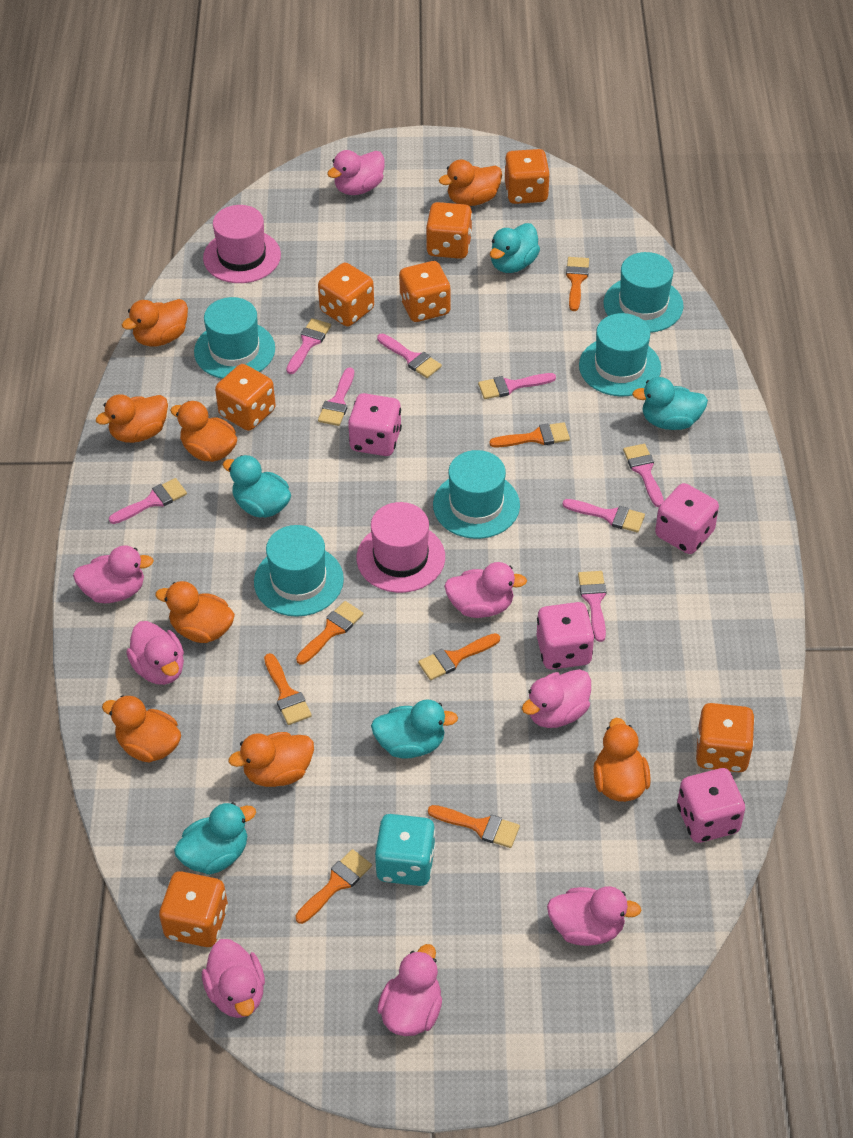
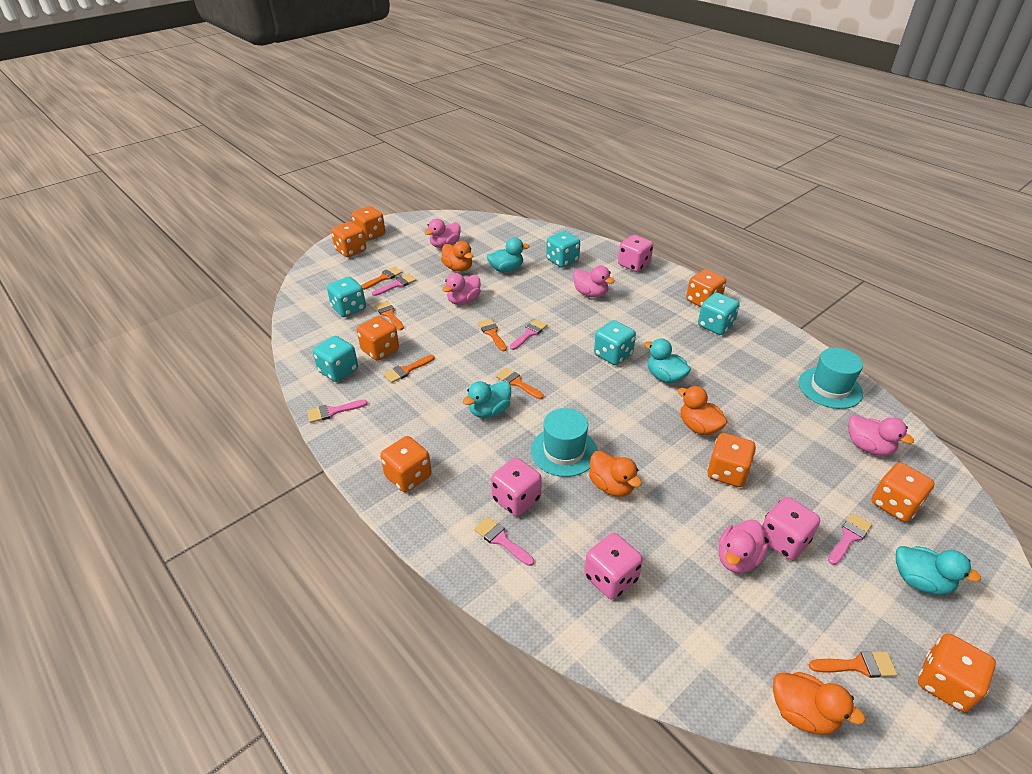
orange brush: [264,653,312,725] [295,849,372,924] [296,601,363,664] [418,633,500,680] [428,805,520,848] [489,422,570,448] [566,257,589,311] = 7 -> [361,267,402,290] [375,301,404,330] [383,355,435,383] [478,319,507,351] [496,368,544,399] [809,651,897,678] = 6
orange dice: [159,871,228,947] [215,364,276,431] [318,263,374,327] [399,261,451,322] [426,202,472,259] [505,149,550,204] [696,703,755,772] = 7 -> [331,222,366,257] [352,206,385,241] [357,316,399,361] [380,436,432,492] [686,269,726,307] [707,433,756,487] [872,463,935,522] [918,633,996,712] = 8
orange duck: [96,394,168,443] [102,696,181,763] [122,299,188,347] [155,581,235,643] [170,401,237,462] [229,732,314,787] [439,160,502,206] [593,718,651,802] = 8 -> [441,241,473,272] [589,451,642,497] [678,386,727,435] [773,672,865,735] = 4
pink brush: [109,478,187,524] [286,318,331,374] [318,367,354,426] [377,334,442,378] [478,373,556,399] [563,499,645,533] [578,571,607,642] [623,444,664,507] = 8 -> [307,400,368,423] [372,274,416,296] [474,517,534,566] [510,319,547,350] [828,513,872,565] = 5
pink duck: [73,545,154,603] [126,621,184,685] [202,939,265,1018] [327,150,385,195] [377,944,442,1036] [444,562,527,618] [522,669,591,728] [547,886,641,946] = 8 -> [424,219,461,248] [442,273,481,305] [573,265,615,297] [719,519,768,573] [848,415,914,456] = 5
pink hat: [203,205,281,283] [357,502,445,593] = 2 -> none = 0
turquoise dice: [375,814,436,886] = 1 -> [313,336,358,382] [327,277,366,317] [546,231,580,268] [594,320,636,365] [698,293,740,335] = 5
turquoise duck: [174,802,256,875] [223,455,291,518] [371,699,458,759] [490,223,540,273] [632,377,708,430] = 5 -> [463,381,511,418] [487,238,529,272] [644,339,691,383] [896,546,981,595] = 4
turquoise hat: [194,297,275,379] [254,525,344,617] [433,450,520,539] [579,313,661,396] [604,252,684,333] = 5 -> [531,408,598,477] [799,348,863,409] = 2

